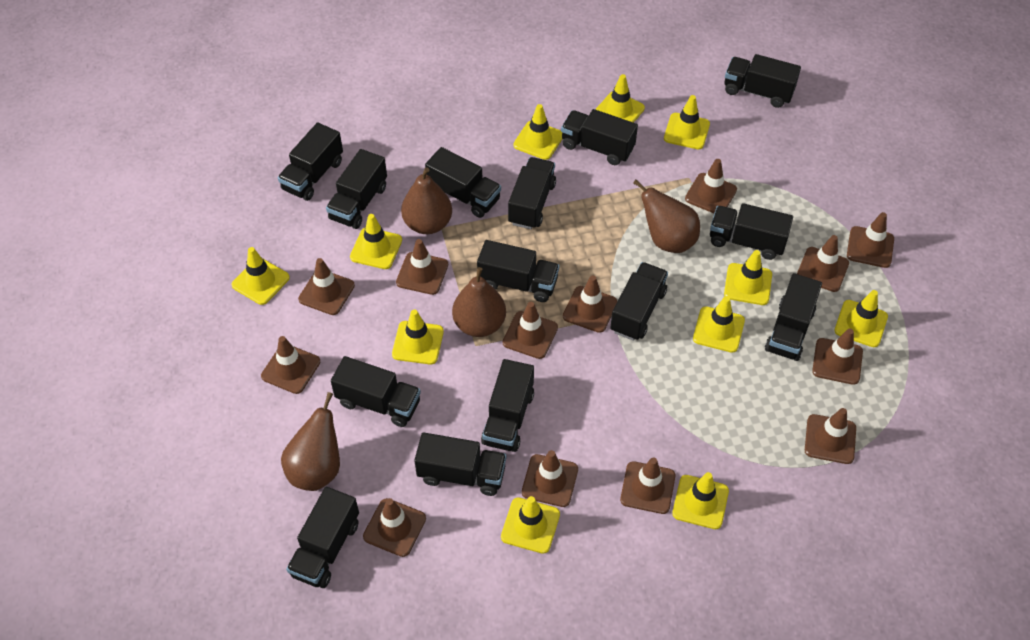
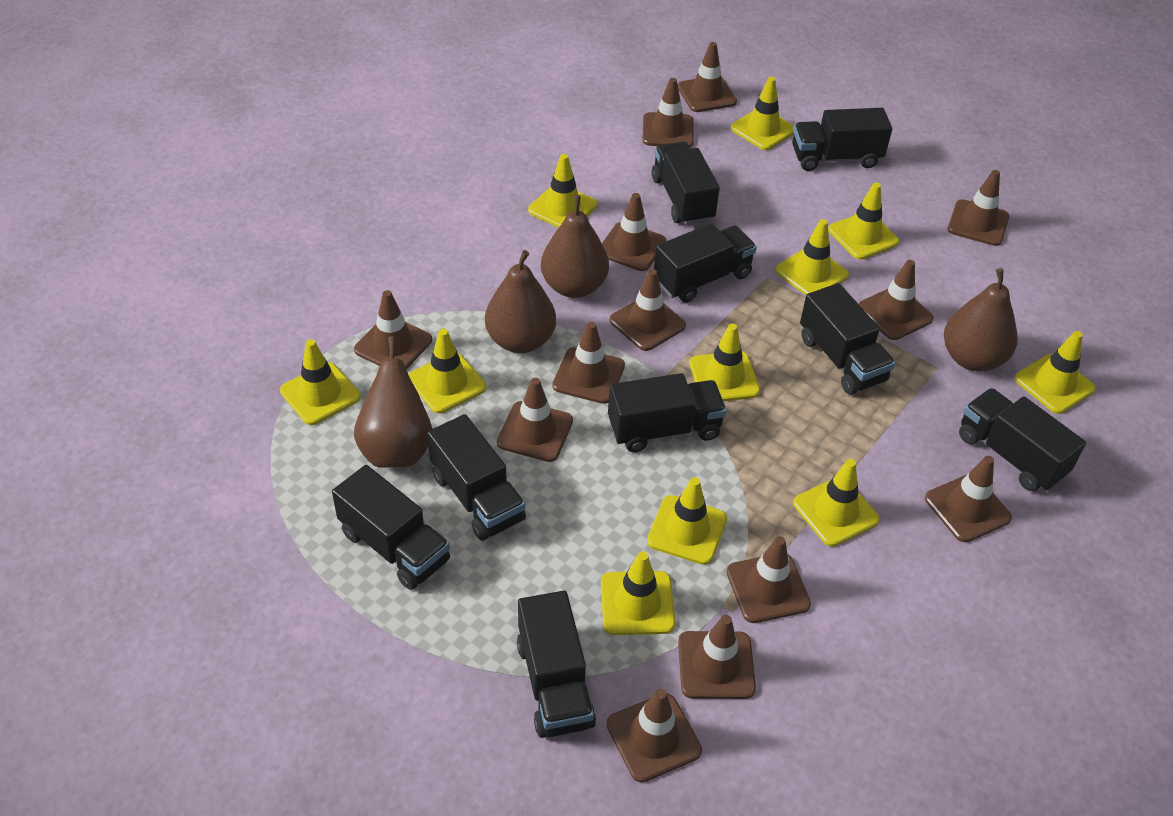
black truck: [278,122,343,201] [286,487,359,588] [326,149,387,229] [331,356,421,427] [414,432,506,496] [425,147,501,218] [477,240,559,302] [481,359,534,452] [508,157,556,229] [561,109,638,165] [610,262,668,341] [710,203,793,260] [725,54,801,108] [765,273,822,361] = 14 -> [332,465,450,590] [427,414,526,541] [517,591,596,738] [608,373,727,452] [652,141,720,225] [654,223,757,303] [792,108,892,171] [800,283,895,395] [959,388,1086,491] = 9

